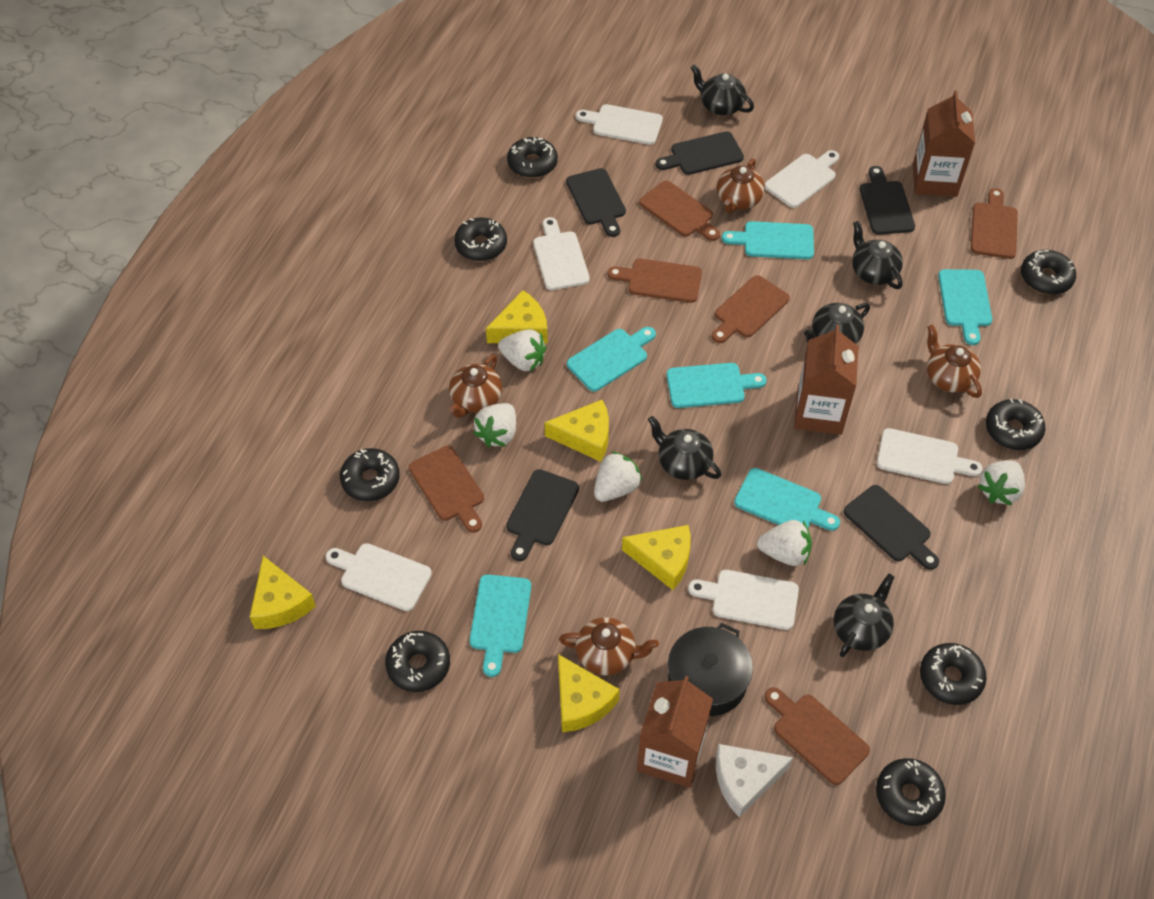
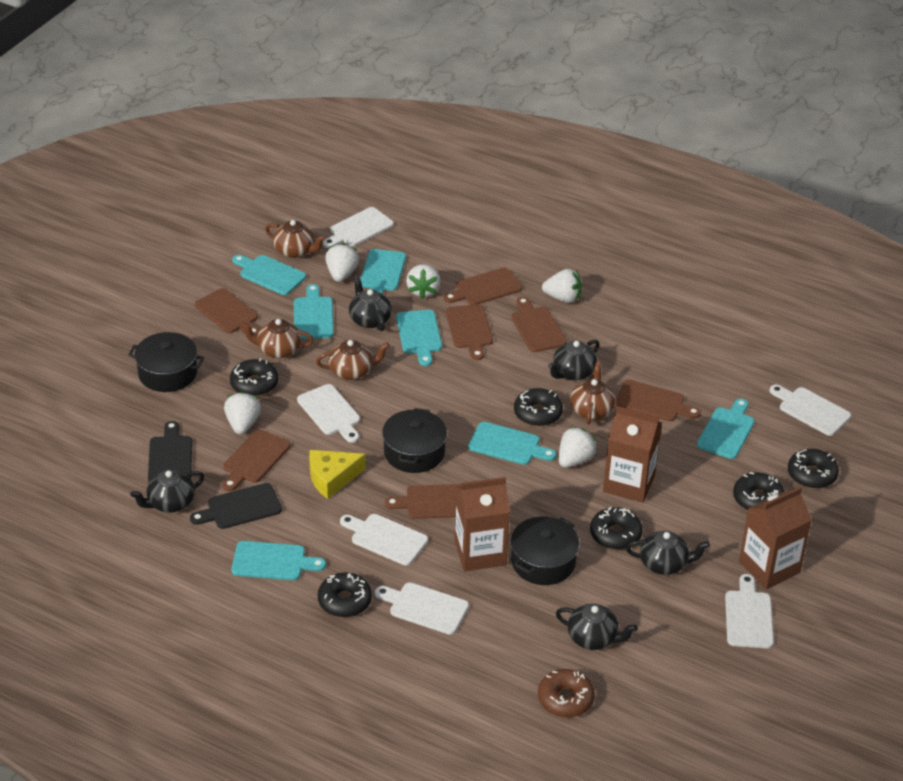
black cutting board: [506,469,579,561] [566,168,626,237] [656,131,744,175] [844,485,939,570] [860,166,915,235] = 5 -> [148,421,192,483] [190,483,282,529] = 2
black donut: [340,448,400,501] [385,631,450,692] [454,217,507,261] [507,137,558,178] [876,758,946,826] [920,643,987,705] [986,398,1045,450] [1021,250,1076,295] = 8 -> [230,358,278,396] [318,572,372,617] [514,388,563,426] [590,507,643,550] [733,472,784,510] [788,449,839,489] = 6
black pot: [668,623,753,716] = 1 -> [128,332,204,392] [382,408,447,473] [511,516,579,585] = 3
brown cutting board: [409,446,484,533] [608,259,702,303] [639,181,720,241] [712,275,790,343] [764,687,870,785] [971,188,1018,259] = 6 -> [195,288,260,335] [223,429,290,491] [385,484,461,519] [444,268,522,305] [446,304,493,360] [511,297,567,352] [615,380,701,421] = 7
brown donut: none = 0 -> [538,669,595,717] = 1
turquoise cutting board: [469,574,531,677] [567,327,656,392] [667,363,767,408] [722,221,814,259] [734,468,840,531] [938,269,992,345] = 6 -> [231,541,326,580] [232,255,306,295] [294,284,334,339] [360,249,406,294] [396,310,442,366] [468,422,556,465] [697,399,755,459] = 7
white cheese: [716,744,793,818] = 1 -> none = 0
yellow cheese: [250,556,316,629] [486,290,548,343] [544,400,609,462] [558,654,620,732] [622,525,691,590] = 5 -> [309,450,366,499] = 1

